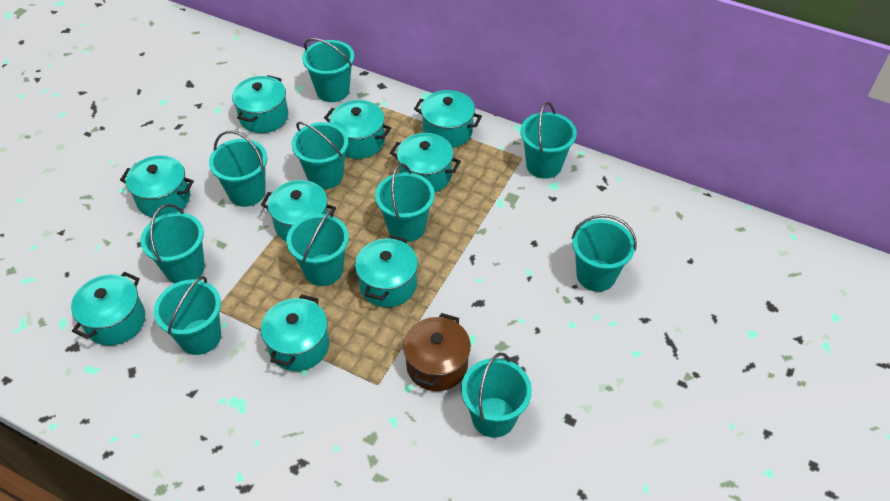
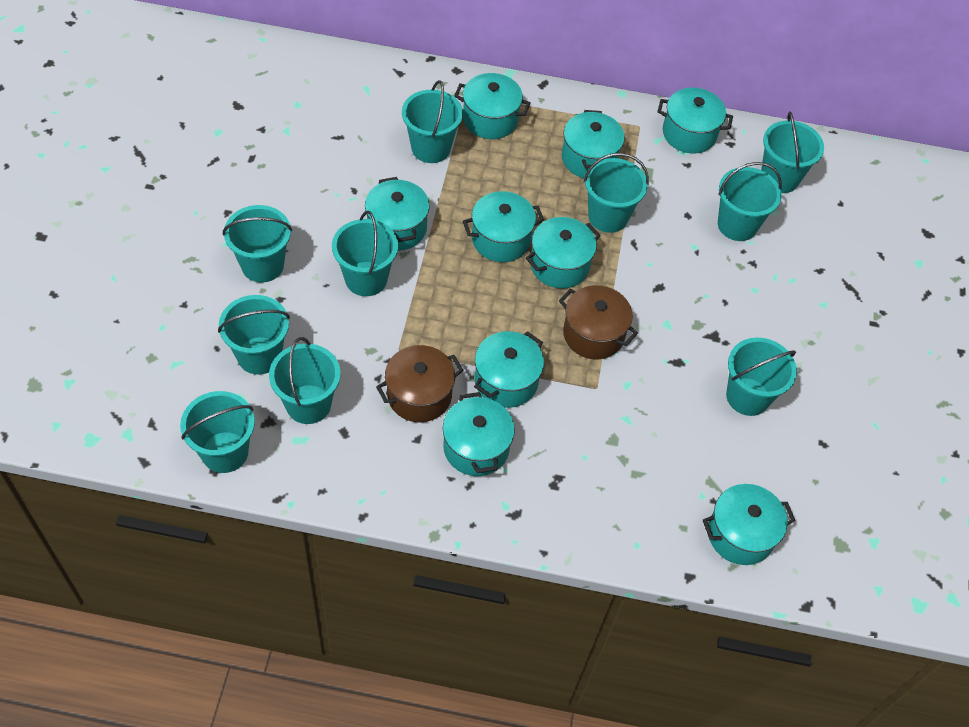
brown pot: [403,313,471,391] = 1 -> [376,345,463,422] [559,285,638,359] = 2

